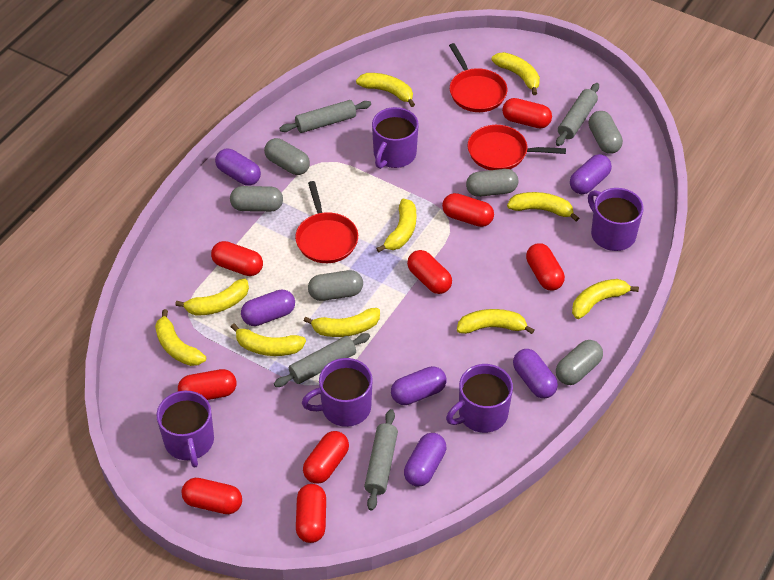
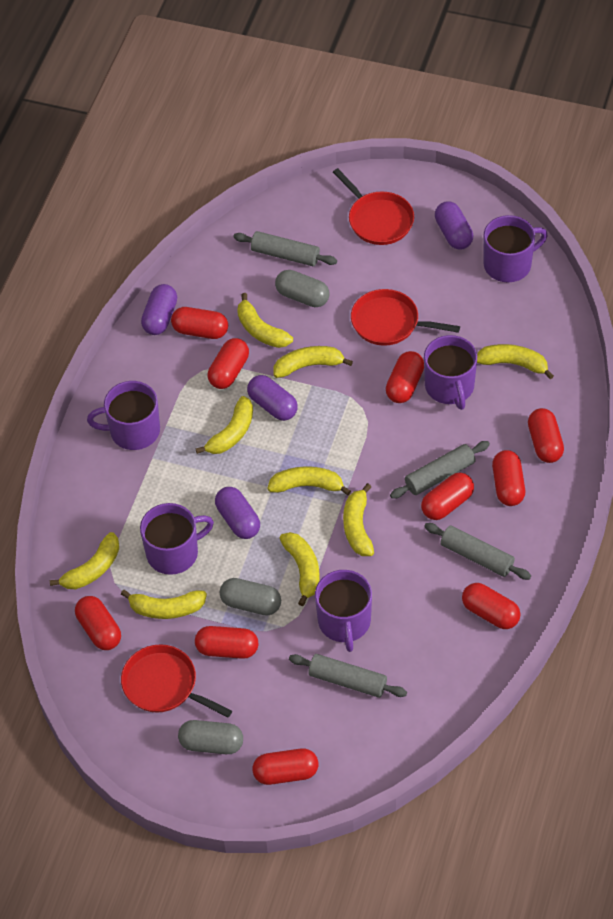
grey capsule: [230,186,283,212] [264,138,310,175] [308,270,363,301] [466,169,518,197] [556,340,603,385] [589,111,623,154] = 6 -> [178,720,243,754] [220,578,281,616] [275,270,329,307] = 3
purple capsule: [215,149,261,186] [241,289,295,326] [391,366,446,405] [404,433,446,487] [513,349,558,398] [570,154,612,194] = 6 -> [141,284,177,335] [215,487,260,539] [247,375,298,421] [435,201,473,249] = 4
red capsule: [178,369,236,400] [182,478,242,514] [211,241,263,276] [296,484,326,543] [303,431,349,484] [407,250,452,294] [442,193,494,227] [502,98,552,128] [526,243,565,290] = 9 -> [75,596,121,650] [171,307,228,339] [195,626,258,659] [208,338,249,389] [252,749,318,785] [386,351,424,403] [421,473,474,520] [462,583,520,629] [492,450,525,506] [528,408,564,463] = 10
yellow banana: [155,309,206,366] [175,279,249,315] [231,324,306,356] [304,308,380,337] [356,73,415,107] [376,199,416,253] [457,309,534,334] [491,52,540,95] [507,192,579,222] [572,279,639,319] = 10 -> [50,532,119,589] [121,590,207,619] [196,396,253,454] [237,293,293,348] [267,466,351,495] [273,346,353,378] [280,532,320,606] [343,483,374,556] [477,344,554,380] = 9

